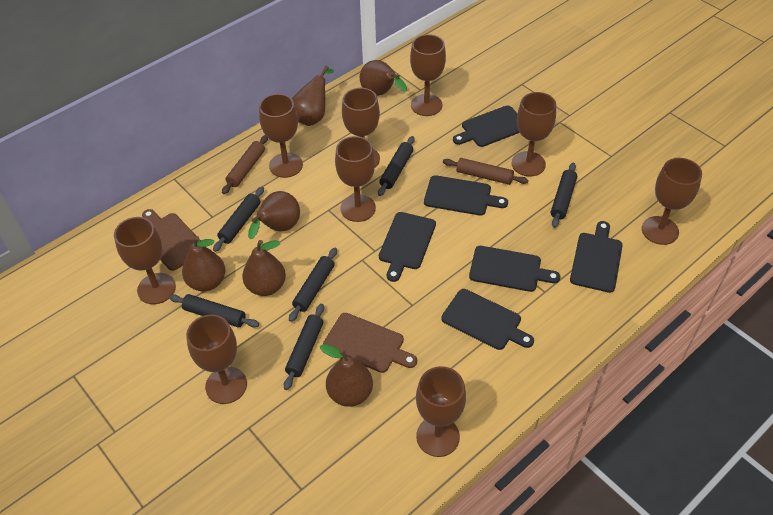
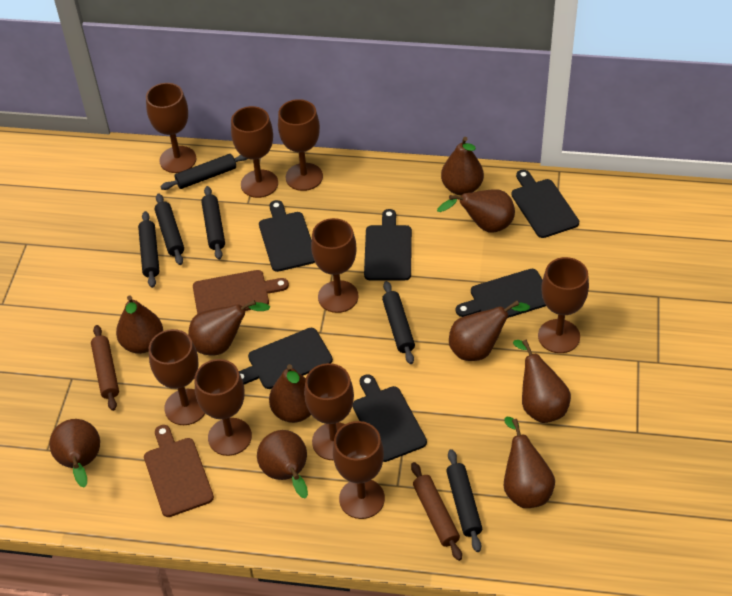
brown pear: [182,236,225,291] [242,240,286,296] [248,191,300,239] [292,66,334,126] [320,344,373,407] [360,60,407,96] = 6 -> [49,419,100,488] [116,296,163,354] [188,300,270,356] [257,430,308,499] [269,364,311,423] [437,189,515,232] [441,137,484,195] [449,301,530,361] [504,417,555,508] [513,340,571,423] = 10

